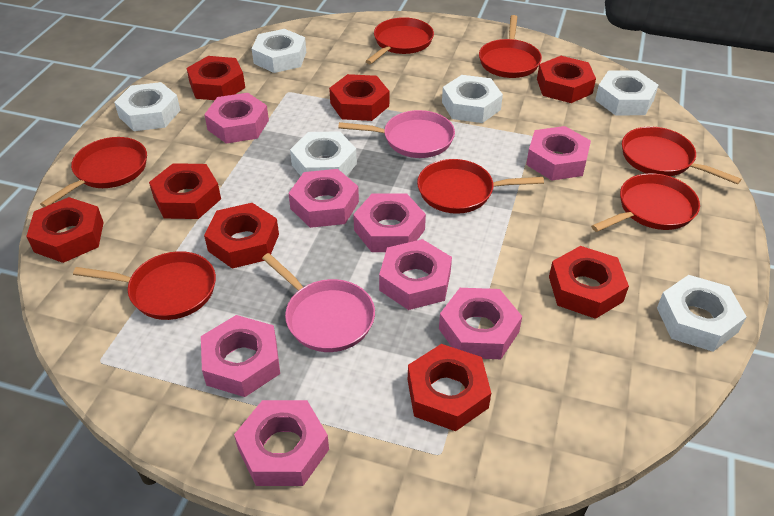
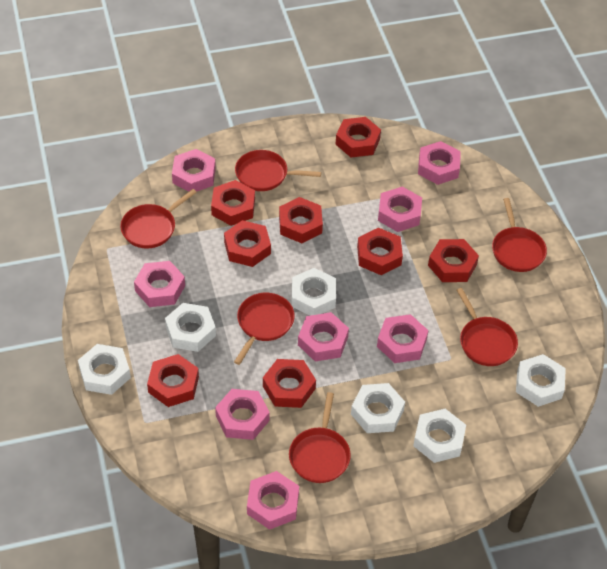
pink pan: [262,253,375,352] [338,110,455,158] = 2 -> none = 0
red pan: [40,137,147,207] [73,251,216,320] [365,17,434,64] [417,159,544,214] [479,15,542,78] [591,173,700,232] [622,126,741,184] = 7 -> [120,189,197,248] [234,293,295,365] [235,150,321,191] [289,392,351,483] [457,288,518,366] [492,198,547,272] = 6

